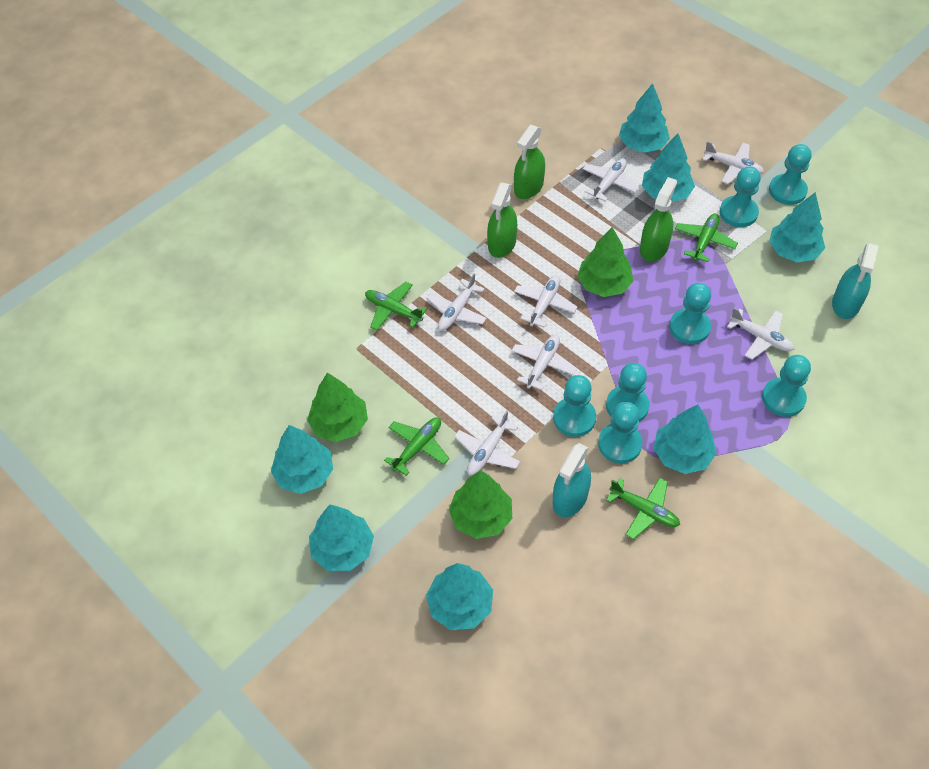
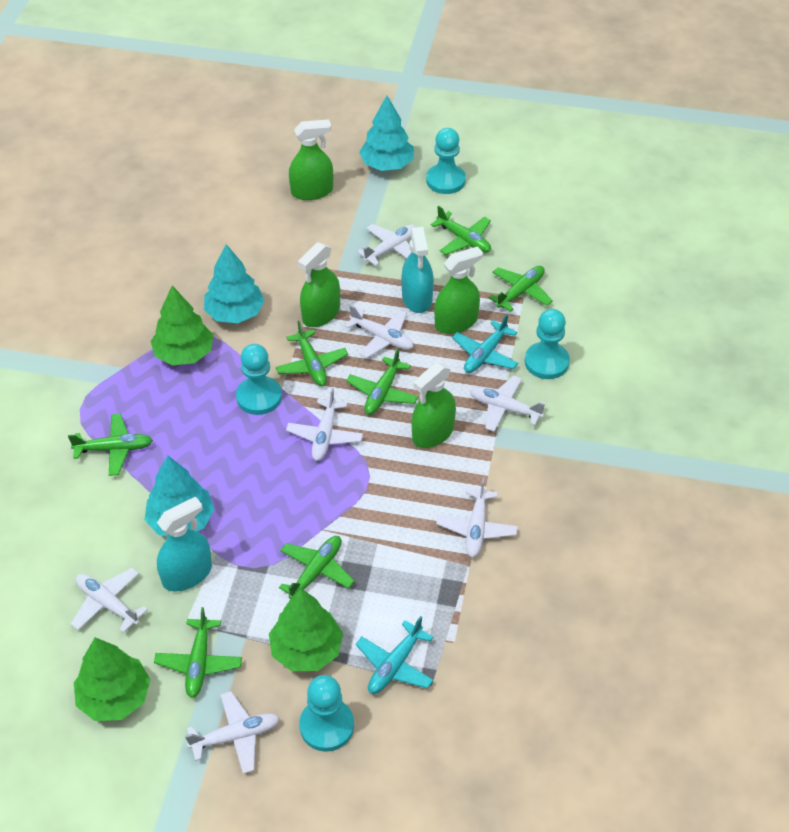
green plane: [365,282,427,331] [384,417,449,476] [606,477,680,540] [675,213,738,262] = 4 -> [68,414,153,476] [154,607,242,698] [276,321,348,386] [279,536,354,599] [346,348,418,415] [431,205,491,255] [489,266,553,312] = 7
green spray bottle: [487,183,517,258] [514,125,545,199] [640,177,677,262] = 3 -> [289,119,333,200] [298,242,340,327] [412,362,456,448] [434,246,483,334] = 4
turquoise pawn: [553,375,596,437] [598,402,643,463] [606,363,649,422] [669,283,711,344] [720,166,761,227] [762,355,811,417] [769,144,811,205] = 7 -> [236,344,282,415] [299,675,354,752] [426,128,466,194] [524,309,570,379] = 4
turquoise plane: none = 0 -> [356,616,434,694] [452,314,519,373] = 2
turquoise tree: [271,425,333,494] [309,505,374,571] [426,563,493,630] [619,83,670,153] [642,133,695,202] [653,405,717,474] [769,192,825,263] = 7 -> [145,455,214,536] [204,244,265,323] [359,95,414,171] = 3

